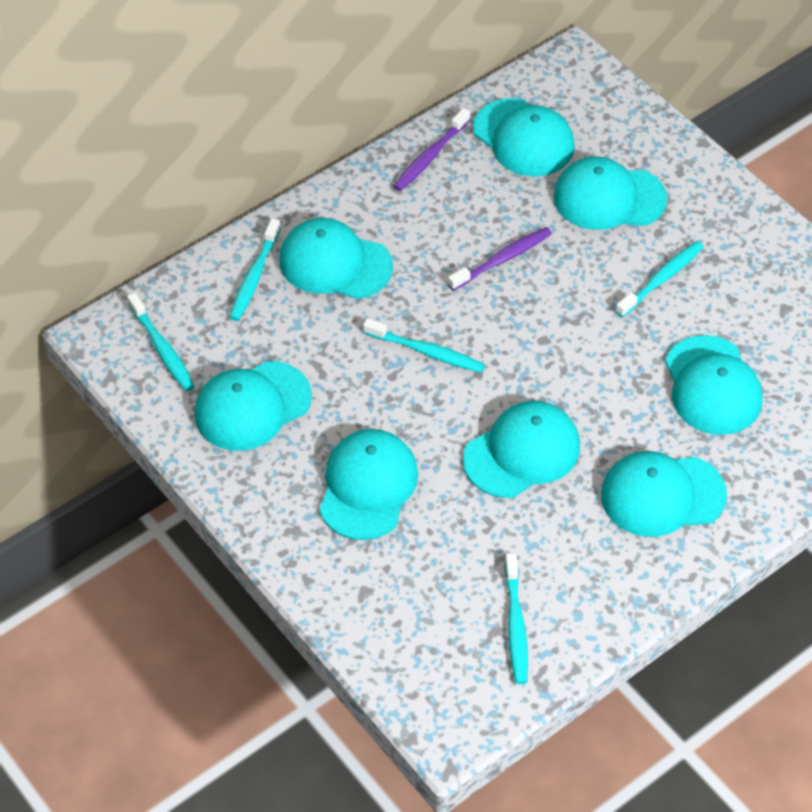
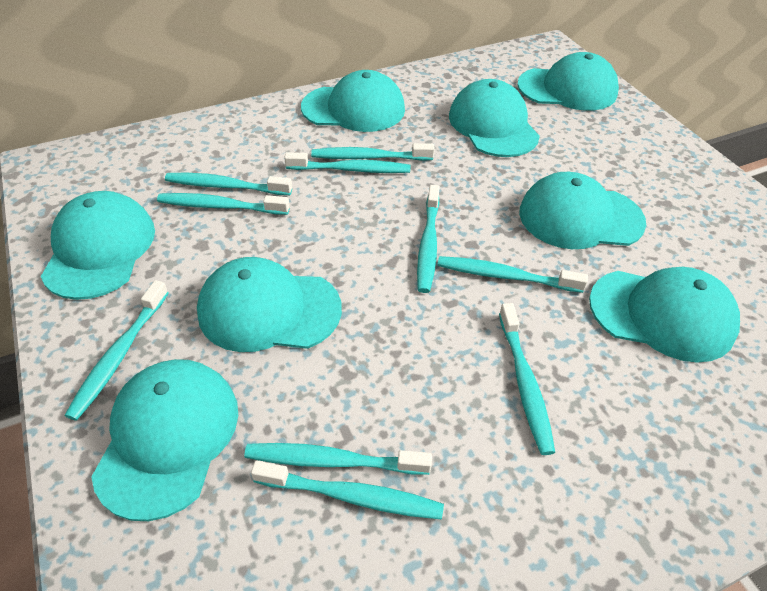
purple toothbrush: [393,108,470,191] [448,227,552,291] = 2 -> none = 0
turquoise toothbrush: [127,293,195,392] [229,218,281,321] [363,318,485,373] [505,553,528,684] [615,241,704,318] = 5 -> [65,280,168,421] [157,193,290,215] [165,173,292,195] [244,443,432,475] [251,461,444,520] [284,152,410,173] [311,143,435,161] [417,185,440,293] [437,256,588,293] [499,303,555,455] = 10

